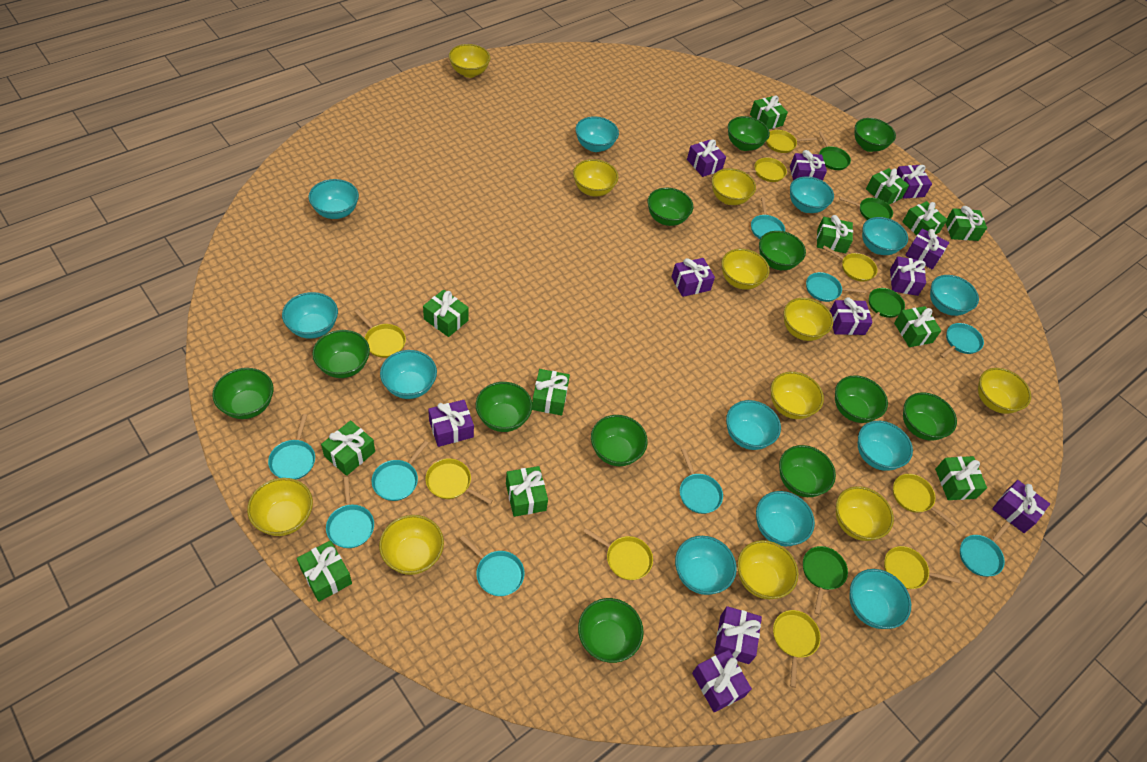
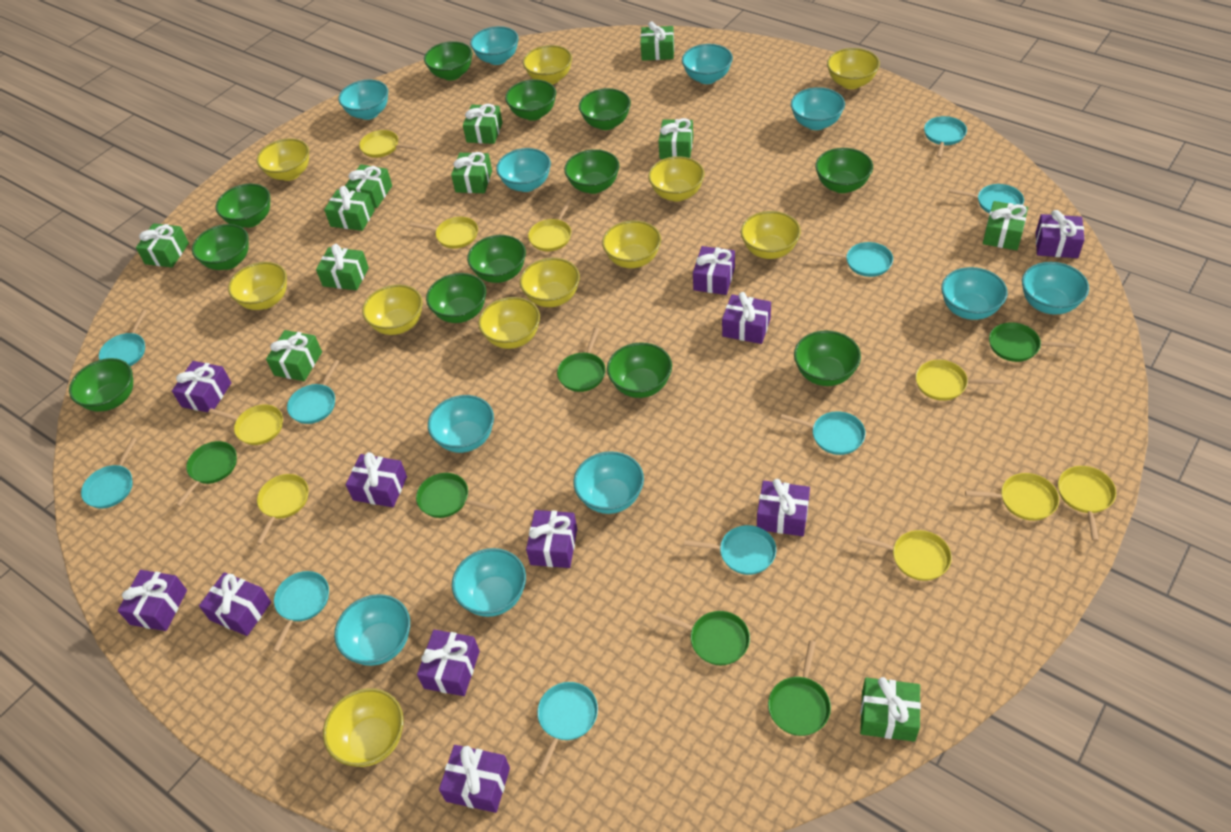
green gift: [297,540,352,602] [321,420,375,476] [423,290,469,337] [506,466,548,517] [532,369,570,415] [750,96,788,129] [817,215,853,253] [866,168,909,205] [894,306,941,347] [902,201,947,235] [935,456,987,500] [946,206,987,241] = 12 -> [136,223,189,267] [266,330,322,381] [316,244,369,290] [324,186,375,231] [345,164,392,208] [451,152,492,193] [463,104,503,144] [640,22,674,61] [658,118,693,159] [860,677,921,742] [983,201,1028,250] = 11
green pan: [803,546,848,615] [819,131,851,170] [839,197,893,220] [869,288,905,326] = 4 -> [176,441,237,507] [416,473,496,518] [557,328,605,392] [656,611,750,665] [768,640,831,736] [989,322,1076,362] = 6
turquoise bowl: [282,292,338,339] [308,179,359,219] [380,350,437,399] [575,116,619,152] [675,536,737,595] [726,400,781,450] [756,491,815,546] [790,176,834,213] [849,569,911,629] [858,421,913,471] [862,217,908,255] [930,275,979,316] = 12 -> [334,594,410,666] [338,80,388,120] [428,395,494,453] [452,548,526,617] [470,26,519,65] [496,148,551,192] [573,451,644,514] [682,44,733,84] [791,87,845,130] [941,267,1008,320] [1022,262,1089,314] = 11
turquoise pan: [268,414,315,480] [326,477,374,548] [371,441,428,501] [460,535,525,596] [680,449,723,514] [751,197,785,239] [806,272,866,302] [940,323,984,358] [960,521,1010,577] = 9 -> [81,438,137,509] [99,310,147,366] [272,571,329,652] [287,360,339,424] [537,682,598,775] [684,525,776,575] [780,411,866,455] [817,242,893,277] [924,116,967,158] [949,184,1024,214] = 10

